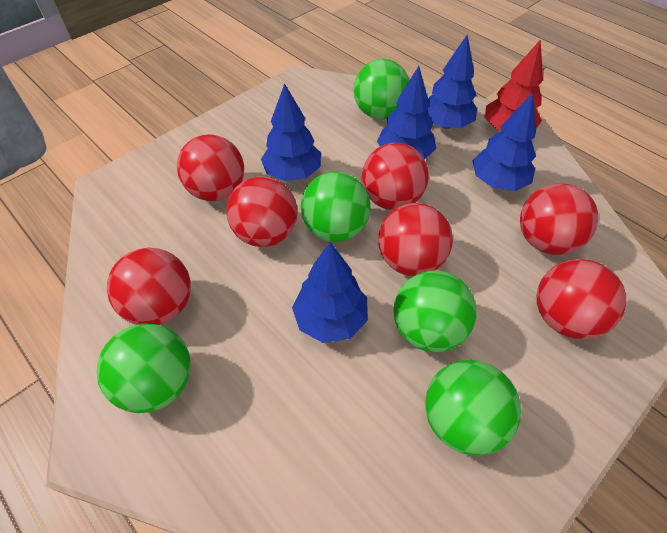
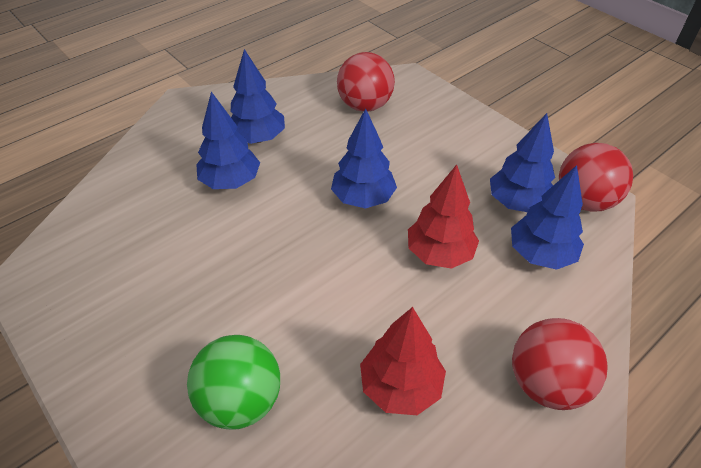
green ball: [96,324,191,413] [301,172,371,242] [354,59,409,119] [394,270,477,352] [425,360,521,456] = 5 -> [187,335,280,430] = 1
red ball: [107,248,191,325] [177,134,244,201] [226,176,297,247] [362,143,429,210] [378,203,453,276] [520,183,598,255] [537,259,626,339] = 7 -> [337,52,395,112] [512,318,607,410] [559,143,633,212] = 3
red tree: [484,39,543,131] = 1 -> [360,307,446,415] [408,165,479,269] = 2

